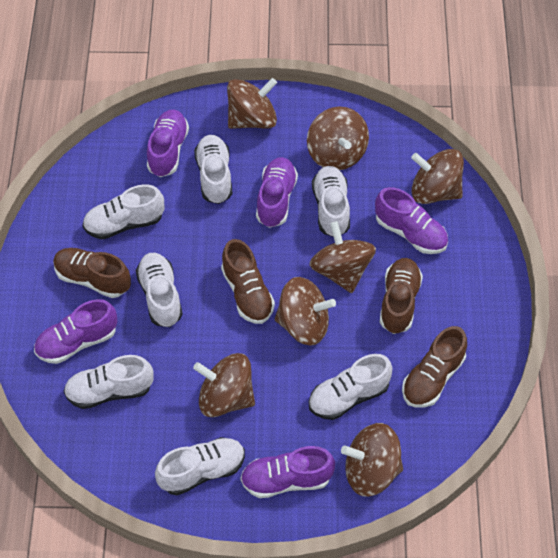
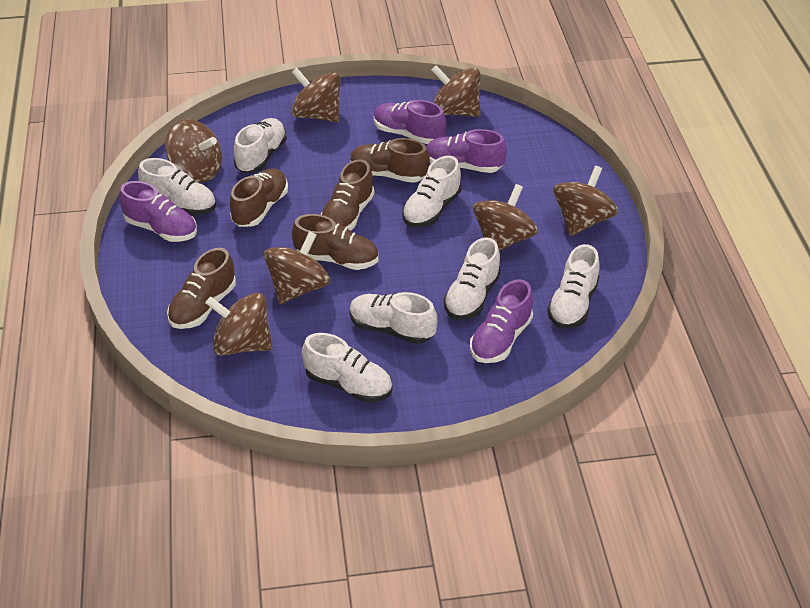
brown shoe: [53,248,131,298] [221,239,275,324] [380,258,423,334] [402,326,467,407] = 4 -> [167,248,236,329] [230,168,288,227] [292,214,378,270] [320,159,375,231] [350,138,430,183] = 5
purple shoe: [34,299,117,364] [147,110,189,177] [240,446,335,498] [256,157,298,228] [375,187,448,254] = 5 -> [119,181,197,242] [374,100,446,144] [426,129,507,173] [470,279,533,363] = 4

